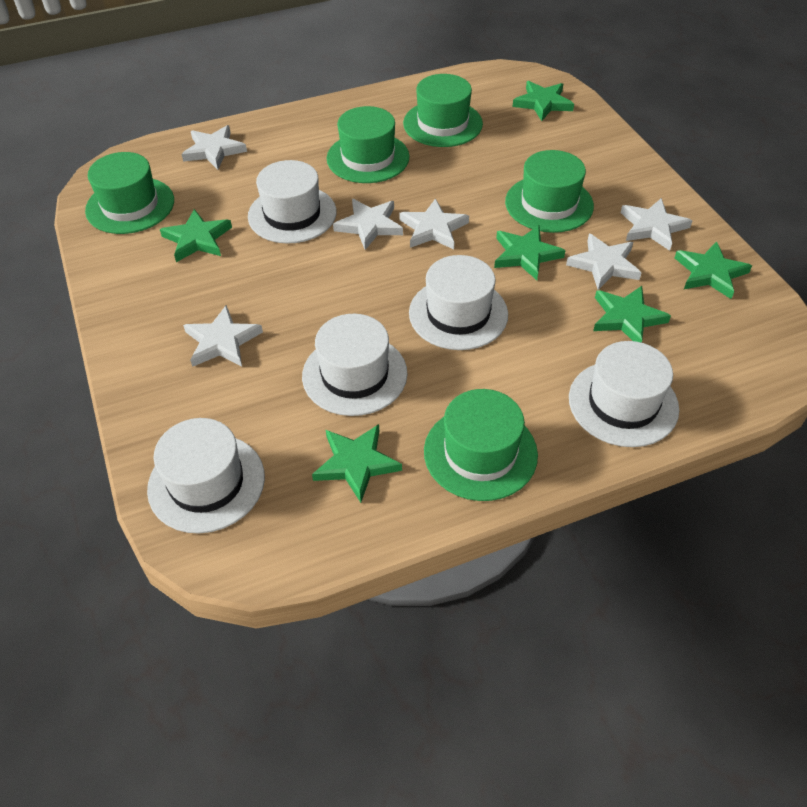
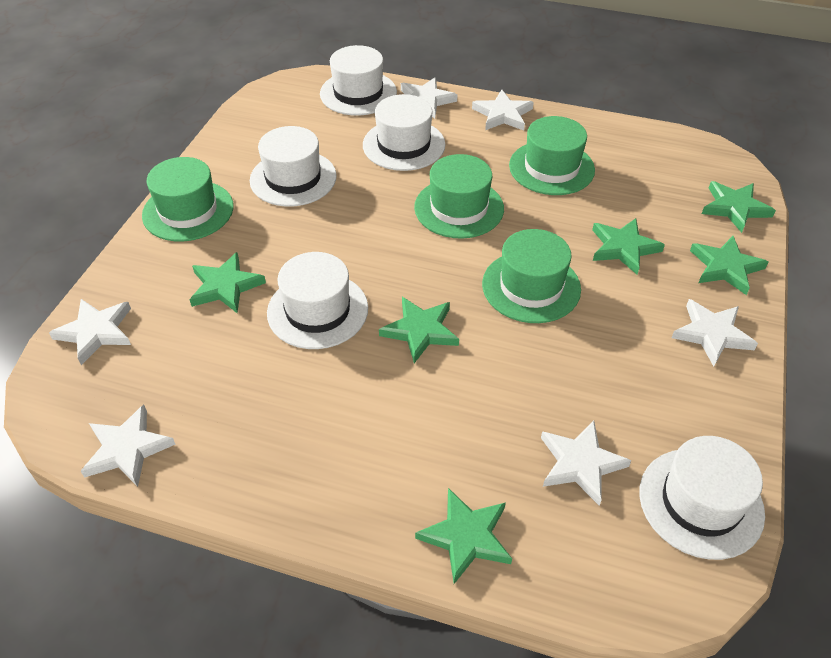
green hat: [85,152,174,234] [327,106,410,183] [403,74,483,147] [424,389,538,501] [505,150,594,233] = 5 -> [142,157,234,241] [414,154,504,239] [482,229,581,323] [509,116,595,195] = 4

